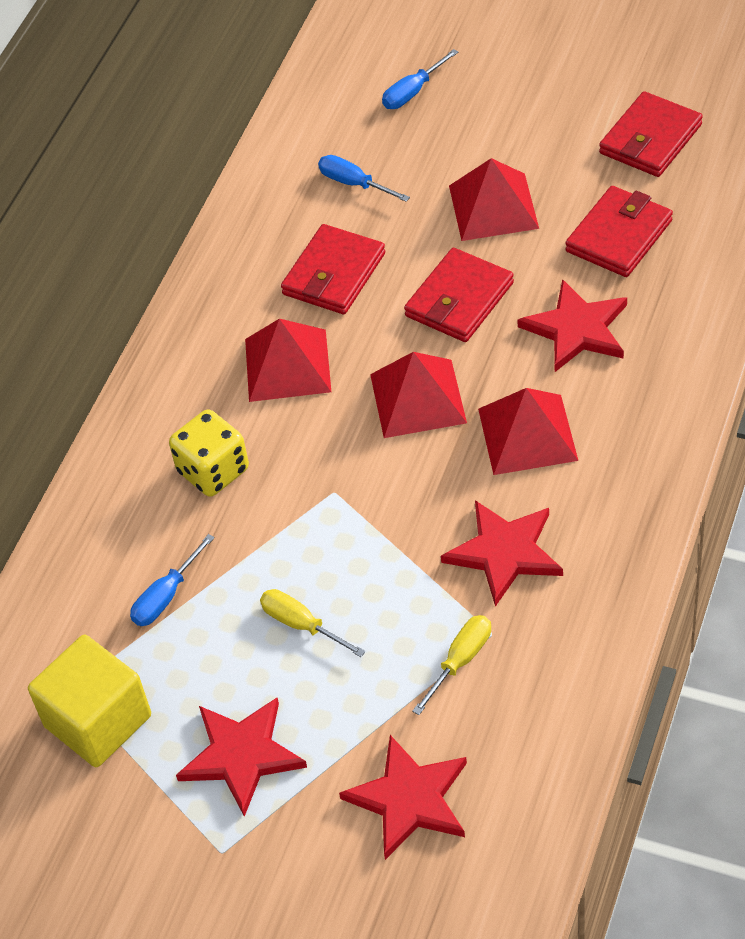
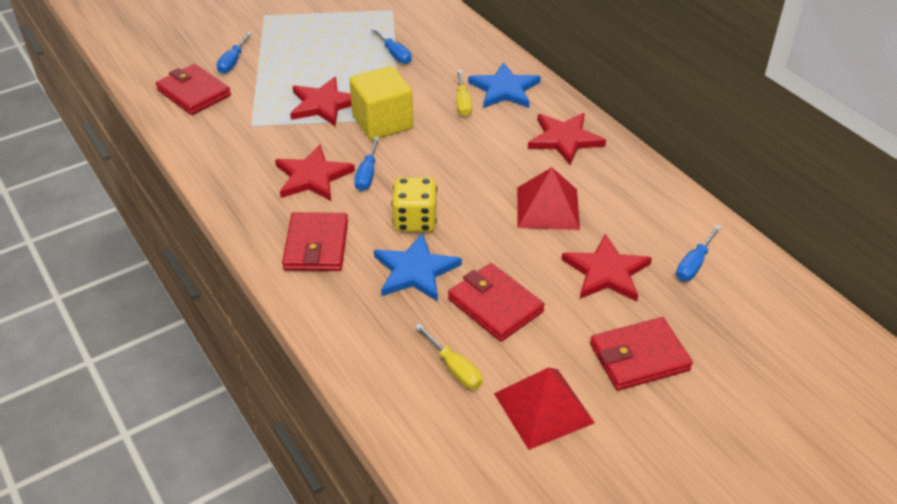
blue screwdriver: [130,534,215,626] [318,155,410,202] [382,49,458,109] = 3 -> [216,32,252,74] [354,137,380,191] [371,28,412,64] [676,225,722,281] = 4
blue star: none = 0 -> [374,233,462,301] [468,62,541,108] = 2
red pyramid: [245,318,331,402] [370,352,467,438] [449,158,539,241] [478,388,578,475] = 4 -> [494,367,595,450] [517,167,580,230] = 2

